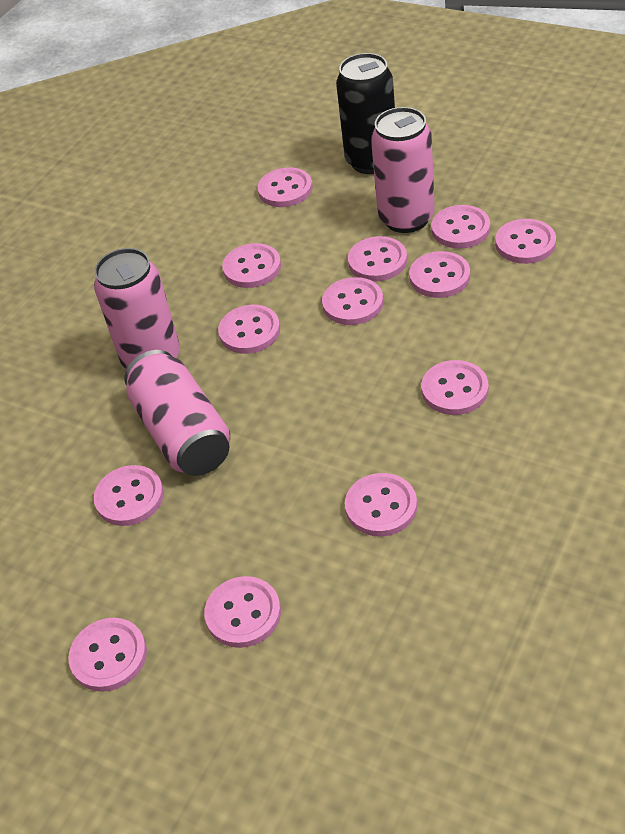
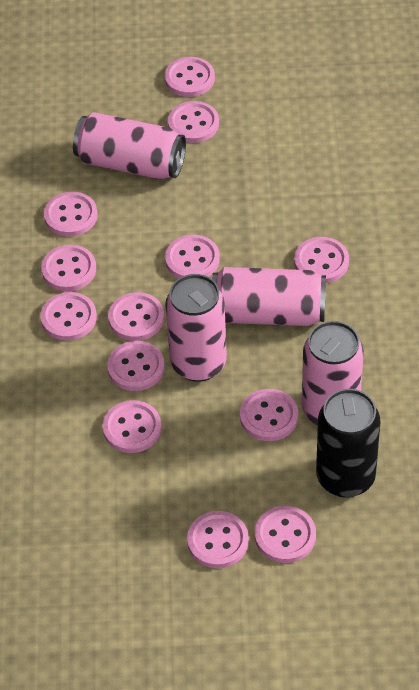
pink can: [94,248,180,369] [124,350,230,476] [371,107,435,233] = 3 -> [73,112,186,180] [165,274,227,382] [212,267,326,326] [302,321,364,426] = 4

